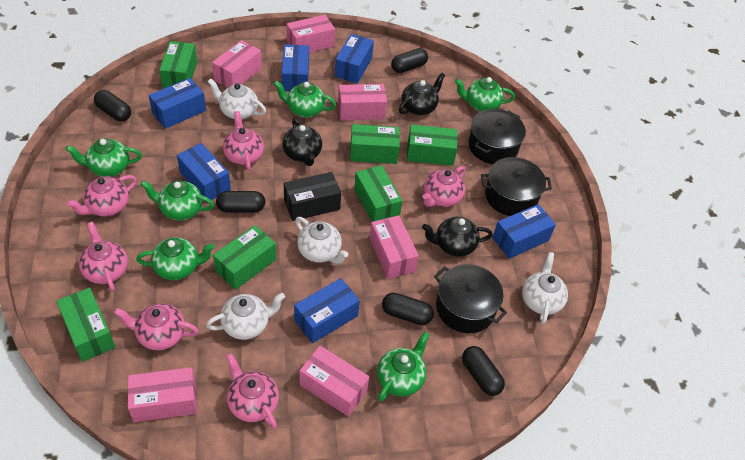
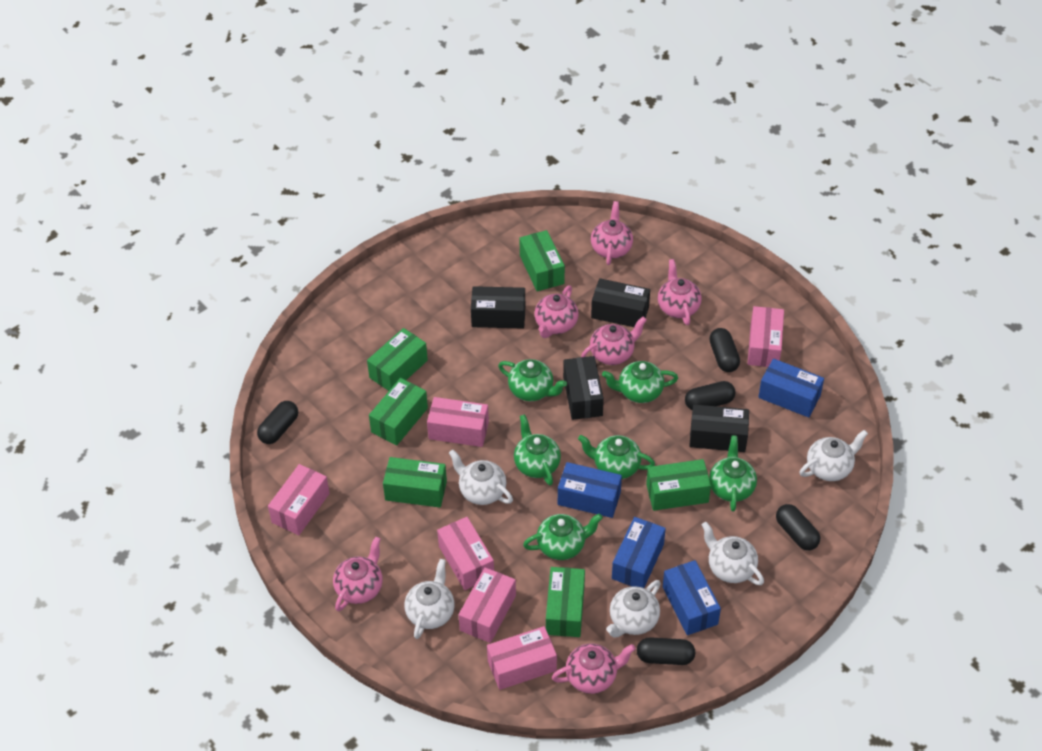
black box: [284,172,341,221] = 1 -> [471,286,525,329] [563,356,604,420] [591,278,650,327] [689,404,749,452] = 4
black pot: [434,264,507,333] [468,109,526,164] [481,157,552,216] = 3 -> none = 0
black teapot: [282,118,322,166] [399,73,445,116] [422,217,493,257] = 3 -> none = 0
blue box: [149,78,206,129] [177,143,231,203] [282,44,309,92] [294,278,360,343] [335,34,374,84] [492,204,556,259] = 6 -> [558,462,622,518] [612,517,666,588] [663,560,721,635] [758,359,824,418] = 4
white teapot: [206,293,285,340] [207,78,266,119] [295,217,349,264] [522,252,568,324] = 4 -> [404,559,455,639] [449,450,513,505] [606,580,661,638] [702,522,764,585] [800,430,868,481] = 5

